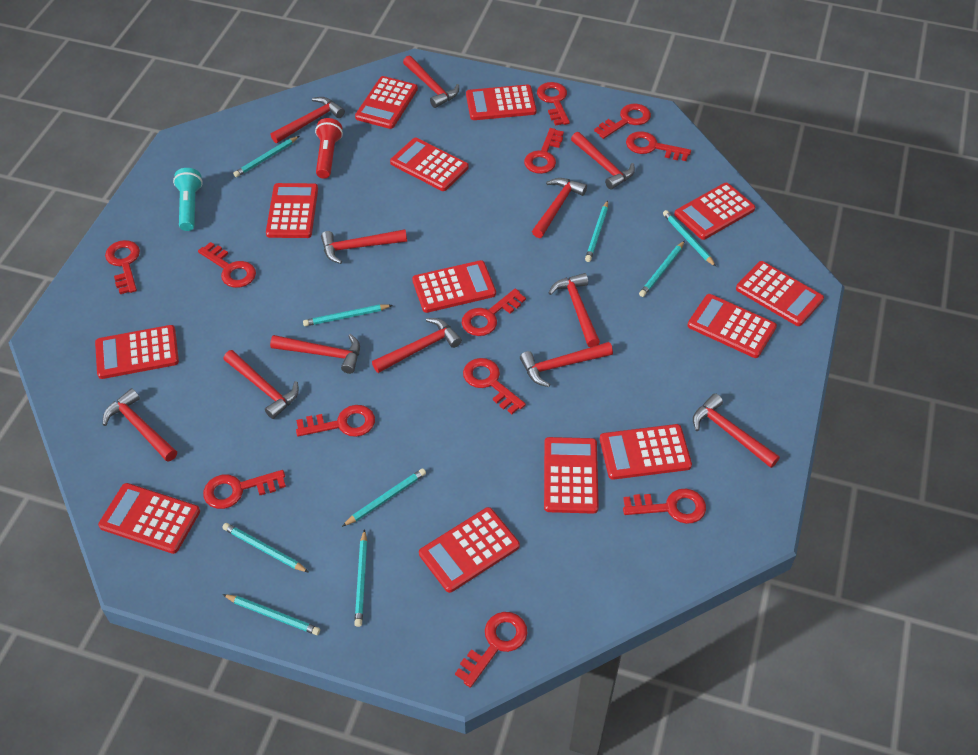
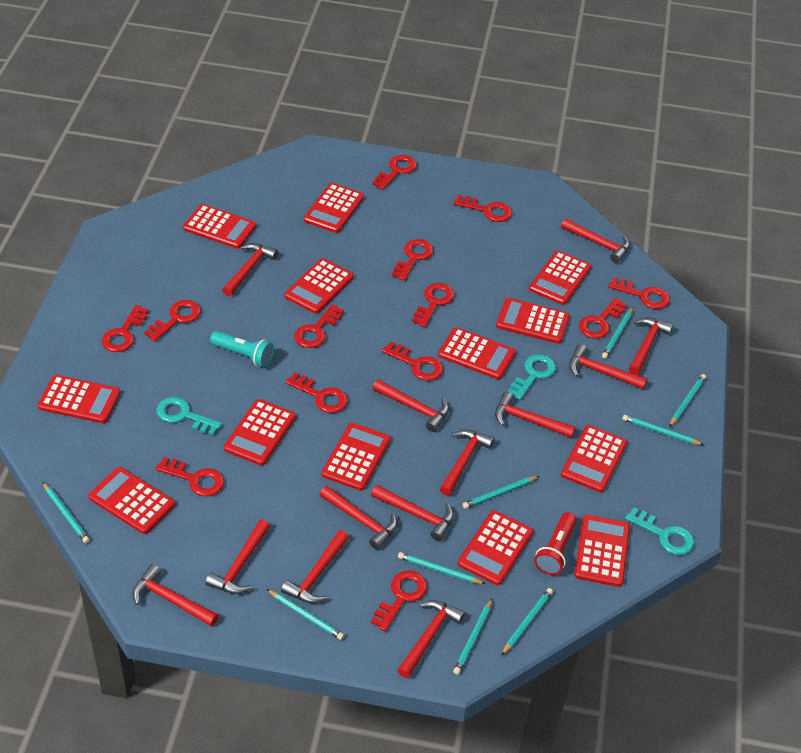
red hammer: [103,388,177,462] [223,350,299,419] [270,334,360,374] [271,97,345,143] [321,229,407,264] [372,318,462,373] [403,56,459,108] [520,342,613,387] [532,178,587,238] [549,273,600,347] [571,132,635,190] [693,393,780,468] = 12 -> [132,564,219,627] [205,519,270,594] [222,243,278,296] [281,530,349,603] [320,486,397,550] [371,485,454,541] [373,379,449,432] [397,600,465,678] [440,429,494,496] [495,392,576,438] [561,218,630,263] [569,344,647,389] [629,318,673,375] = 13
red key: [105,240,140,294] [198,242,256,288] [203,470,286,509] [296,405,375,437] [455,612,528,688] [462,289,526,336] [463,358,526,414] [524,128,564,174] [537,82,570,126] [594,104,651,139] [623,489,706,524] [626,131,691,161] = 12 -> [102,305,149,352] [144,300,201,342] [155,457,224,496] [285,373,348,413] [294,304,344,348] [371,571,427,631] [372,155,417,190] [382,342,443,381] [392,239,433,281] [412,283,454,327] [454,195,512,222] [579,298,627,339] [608,277,670,309] = 13
turquoise key: none = 0 -> [156,397,222,435] [508,354,556,400] [625,507,694,555] = 3

